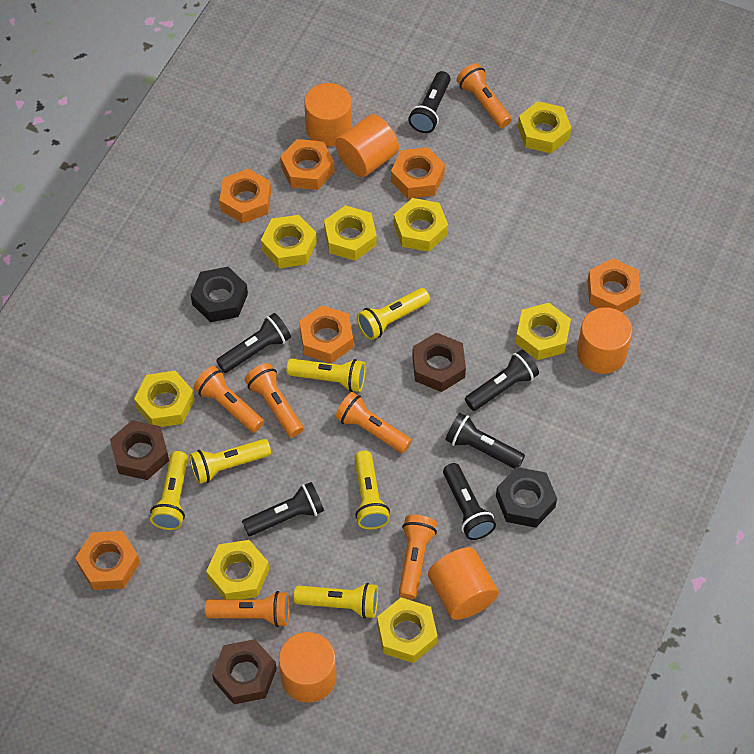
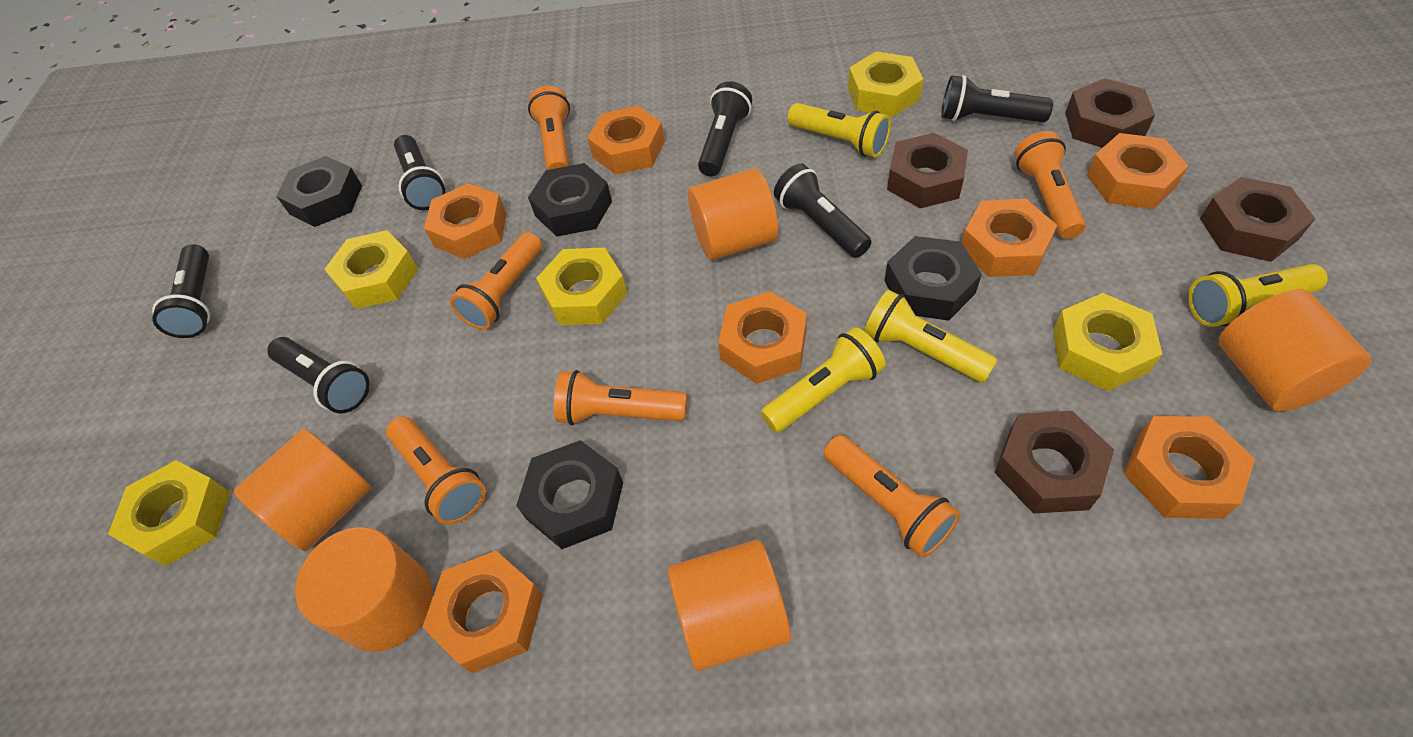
black nut: [191,267,248,322] [496,467,557,528] = 2 -> [276,156,362,227] [516,440,623,549] [528,163,612,236] [884,236,982,321] = 4
brown nut: [110,420,169,480] [212,639,277,704] [412,333,466,392] = 3 -> [887,133,968,208] [994,411,1114,514] [1065,78,1155,148] [1200,177,1315,262] = 4
orange nut: [75,531,140,590] [220,169,271,223] [280,139,335,190] [299,305,353,363] [391,147,445,199] [587,258,641,312] = 6 -> [422,551,543,673] [424,183,507,259] [587,106,665,175] [718,291,807,384] [962,199,1057,277] [1087,133,1188,209] [1124,416,1255,519] = 7
yellow flashlight: [150,451,188,530] [190,439,271,484] [287,359,366,392] [294,583,378,619] [354,450,390,529] [357,288,430,340] = 6 -> [761,327,886,433] [788,103,891,158] [864,290,997,383] [1188,264,1328,327] = 4
yellow nut: [134,371,195,427] [206,540,269,599] [261,215,317,268] [324,205,377,261] [377,597,438,663] [394,198,448,252] [515,303,571,360] [518,101,571,153] = 8 -> [108,460,230,566] [324,230,418,309] [536,248,627,325] [848,51,923,117] [1053,293,1162,391] = 5

